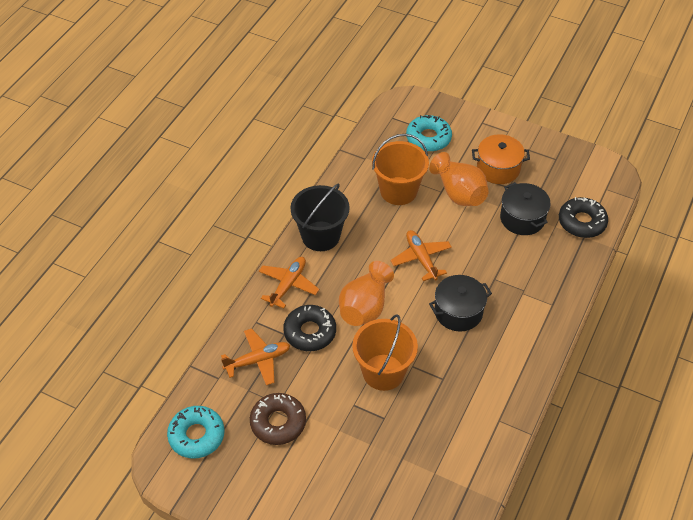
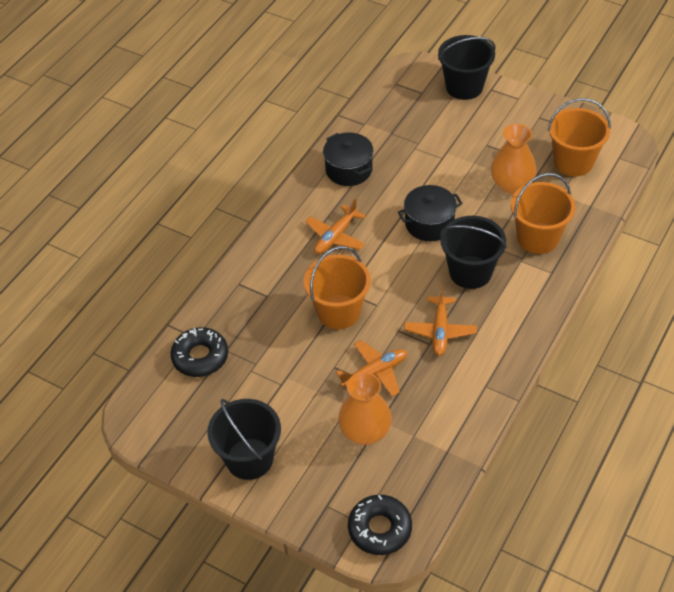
black bucket: [290,184,350,251] = 1 -> [207,399,281,480] [438,35,496,100] [440,216,507,289] = 3
brown donut: [250,393,306,445] = 1 -> none = 0
orange bucket: [352,314,418,391] [372,134,429,205] = 2 -> [304,246,371,329] [511,173,576,254] [548,98,611,177] = 3
orange pot: [472,134,530,184] = 1 -> none = 0
turquoise donut: [167,406,225,459] [406,115,452,152] = 2 -> none = 0

